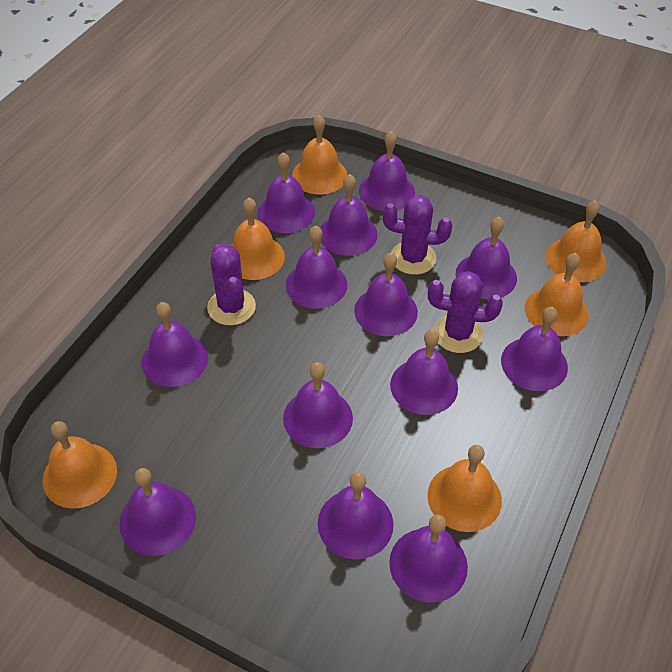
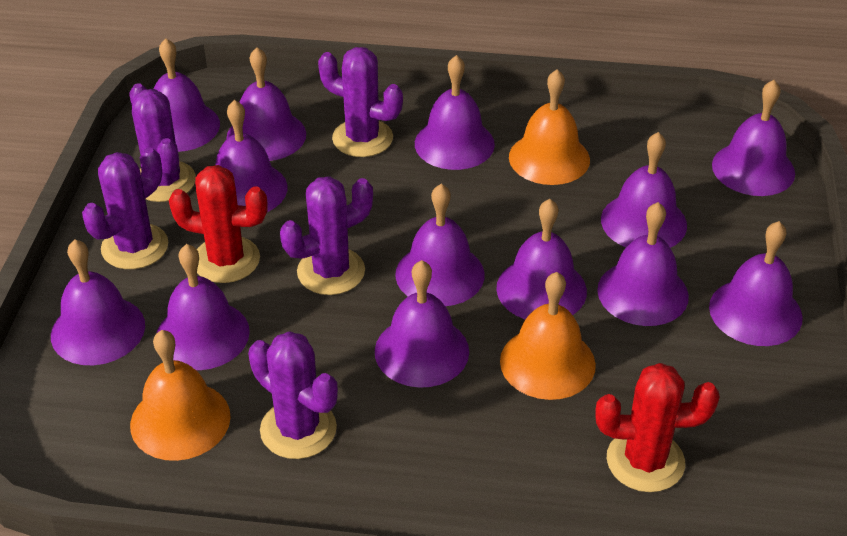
orange bell: [42,421,117,509] [231,198,285,280] [292,115,347,194] [427,445,502,532] [525,253,589,336] [546,200,607,282] = 6 -> [130,330,231,461] [500,272,596,400] [509,69,590,185] = 3
purple cactus: [207,244,256,325] [383,195,452,275] [428,271,503,353] = 3 -> [82,148,168,269] [130,83,196,202] [248,331,338,459] [280,176,373,295] [318,47,403,157] = 5
red cactus: none = 0 -> [169,165,268,283] [596,363,720,492] = 2

